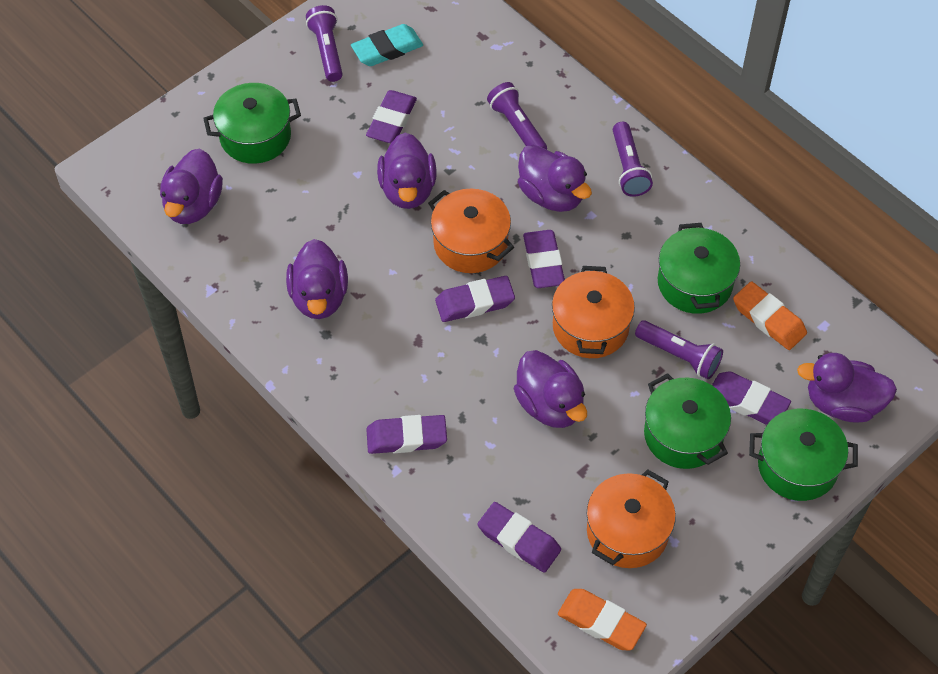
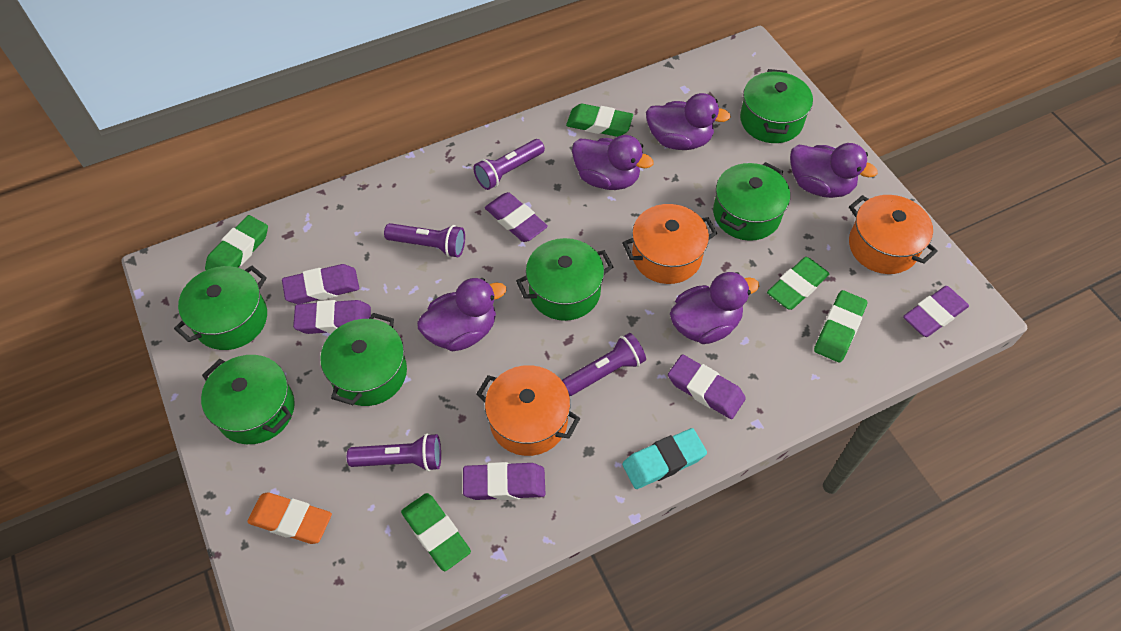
green eraser: none = 0 -> [205,215,268,270] [401,493,471,571] [566,104,633,137] [767,257,829,310] [814,290,867,363] = 5
green pot: [203,83,301,164] [644,373,731,469] [658,223,740,314] [749,409,858,501] = 4 -> [174,266,267,350] [201,355,295,444] [320,313,407,406] [516,238,613,321] [713,162,790,241] [740,69,813,143] = 6
orange eraser: [558,589,647,650] [733,281,807,350] = 2 -> [247,492,332,544] = 1
purple duck: [160,149,223,224] [286,239,348,319] [377,133,437,209] [514,350,587,428] [518,145,592,212] [797,353,897,422] = 6 -> [417,278,506,352] [572,135,654,190] [646,93,731,150] [670,272,759,344] [790,143,878,198] = 5

